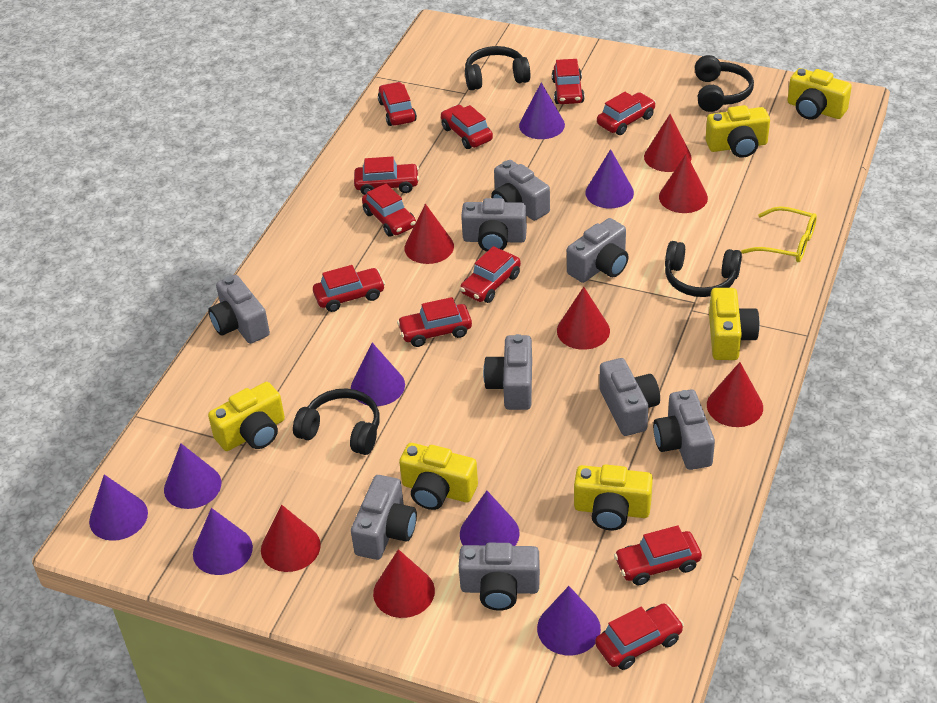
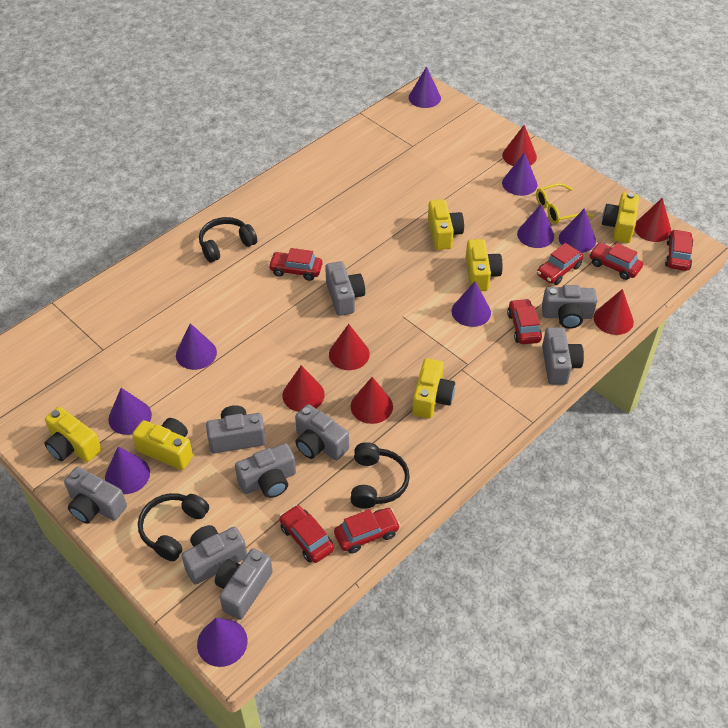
black headphones: [293,388,380,455] [465,46,530,90] [665,241,742,297] [695,55,754,112] = 4 -> [138,493,209,561] [199,217,257,262] [350,442,410,509] = 3
purple cone: [89,474,148,541] [164,443,221,509] [193,508,253,575] [351,343,405,406] [460,491,520,546] [519,82,565,139] [537,586,601,655] [586,149,634,208] = 8 -> [105,446,150,494] [108,388,152,435] [176,323,217,370] [197,618,247,667] [409,66,441,108] [452,281,491,327] [502,152,537,196] [517,204,554,248] [559,208,596,253] = 9
red car: [313,265,385,312] [354,156,419,195] [362,184,416,237] [378,82,417,126] [397,297,472,347] [440,105,493,149] [460,246,521,303] [552,59,585,104] [595,603,684,670] [597,92,656,135] [614,525,702,585] = 11 -> [268,248,322,281] [279,505,334,563] [334,508,400,554] [507,299,542,344] [537,243,583,285] [589,243,643,280] [665,229,693,271] = 7
red cone: [261,505,321,572] [373,549,435,618] [404,204,454,264] [557,287,610,350] [644,114,692,172] [659,154,708,213] [707,362,763,427] = 7 -> [282,365,325,412] [329,324,370,370] [351,377,393,424] [502,125,537,166] [594,289,634,335] [635,198,671,242] = 6

